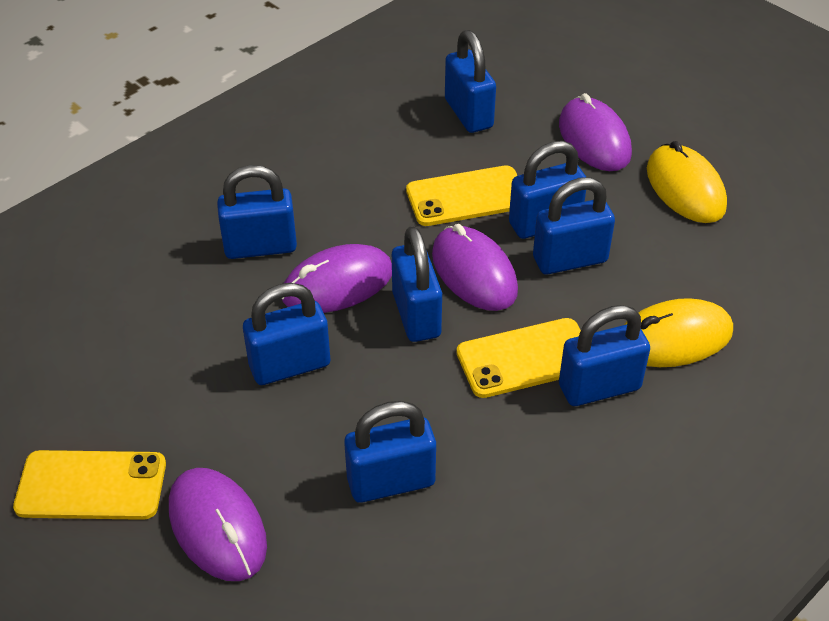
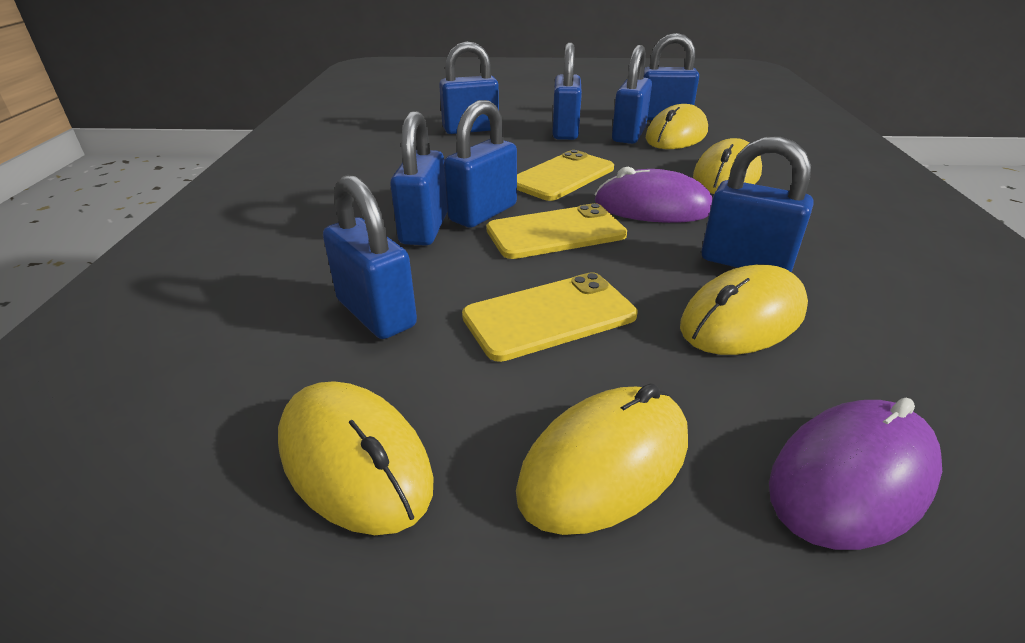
purple mouse: [169,468,267,581] [282,244,392,313] [432,224,518,311] [559,93,632,171] = 4 -> [595,167,713,223] [769,398,942,550] = 2
yellow mouse: [624,298,733,367] [647,141,727,223] = 2 -> [278,381,434,535] [516,383,688,535] [646,104,708,149] [680,265,808,355] [693,138,762,194] = 5

